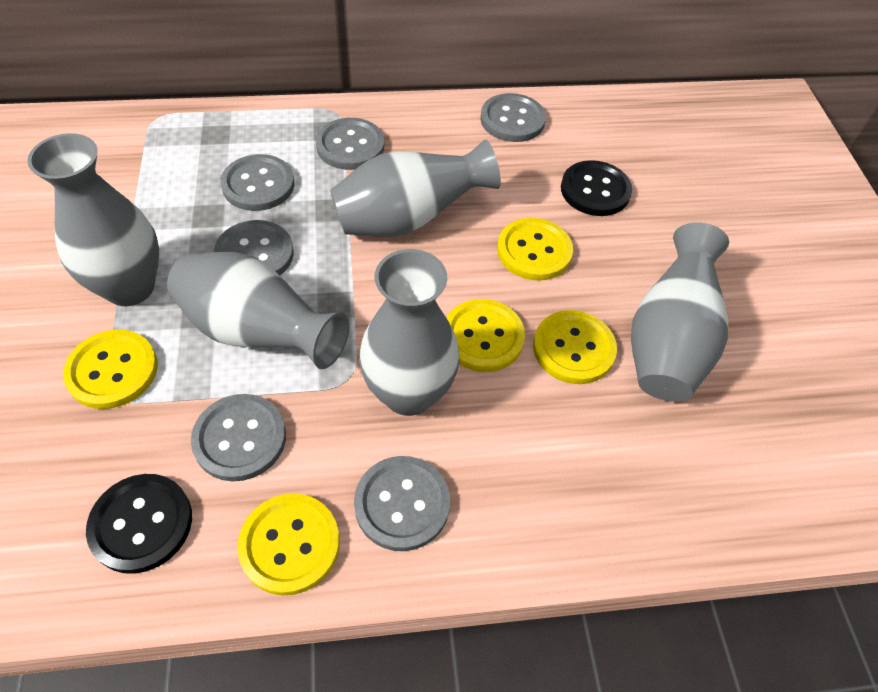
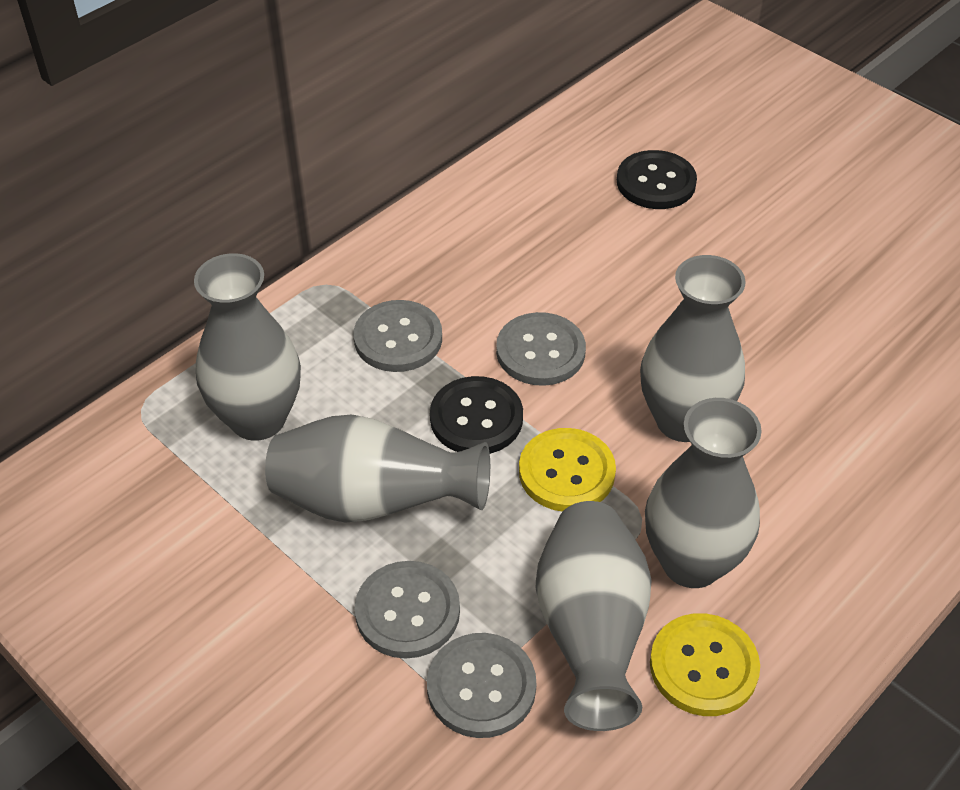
grey button: [191,394,286,481] [214,220,294,275] [220,154,294,211] [316,118,384,170] [354,456,450,551] [480,93,546,142] = 6 -> [354,300,442,372] [355,561,460,658] [427,633,536,738] [496,312,586,386] = 4
yellow button: [63,330,158,409] [237,493,340,595] [447,299,525,372] [497,218,573,281] [533,310,617,384] = 5 -> [519,428,616,512] [650,613,760,716] = 2

